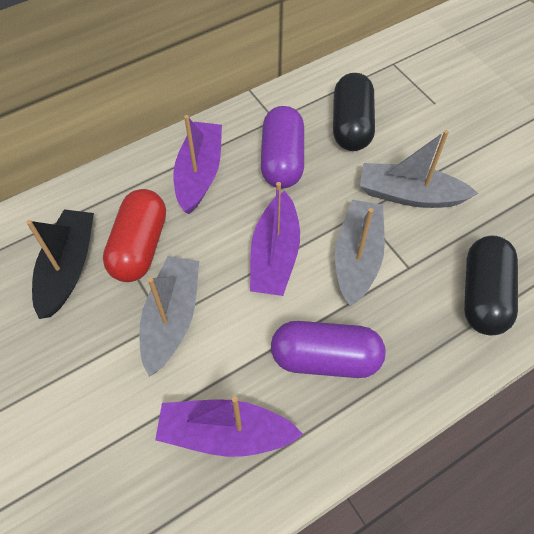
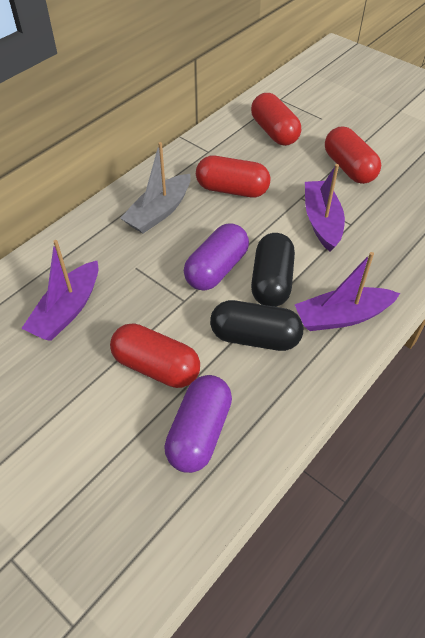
black boat: [26,209,94,319] = 1 -> none = 0
grey boat: [139,256,199,377] [335,200,385,306] [360,130,478,208] = 3 -> [120,142,191,233] = 1
red capsule: [103,189,166,282] = 1 -> [110,323,200,388] [196,156,271,197] [251,93,301,146] [325,126,381,184] = 4

